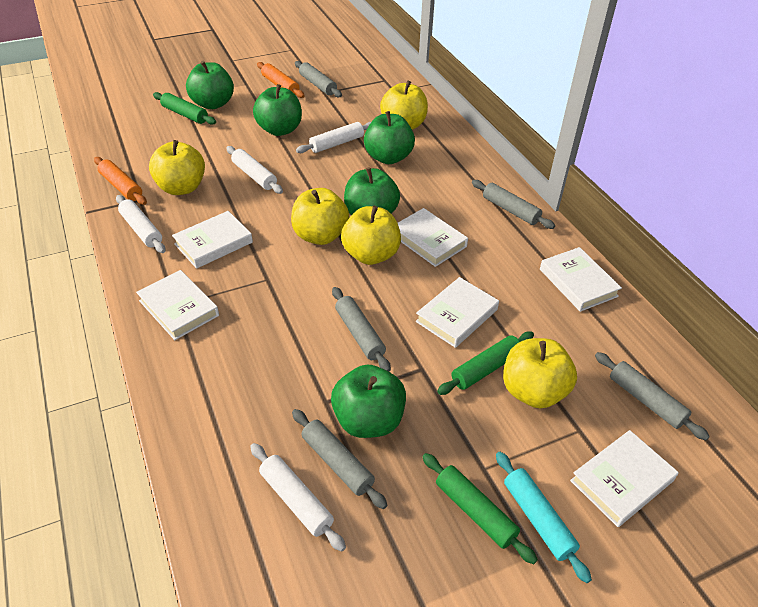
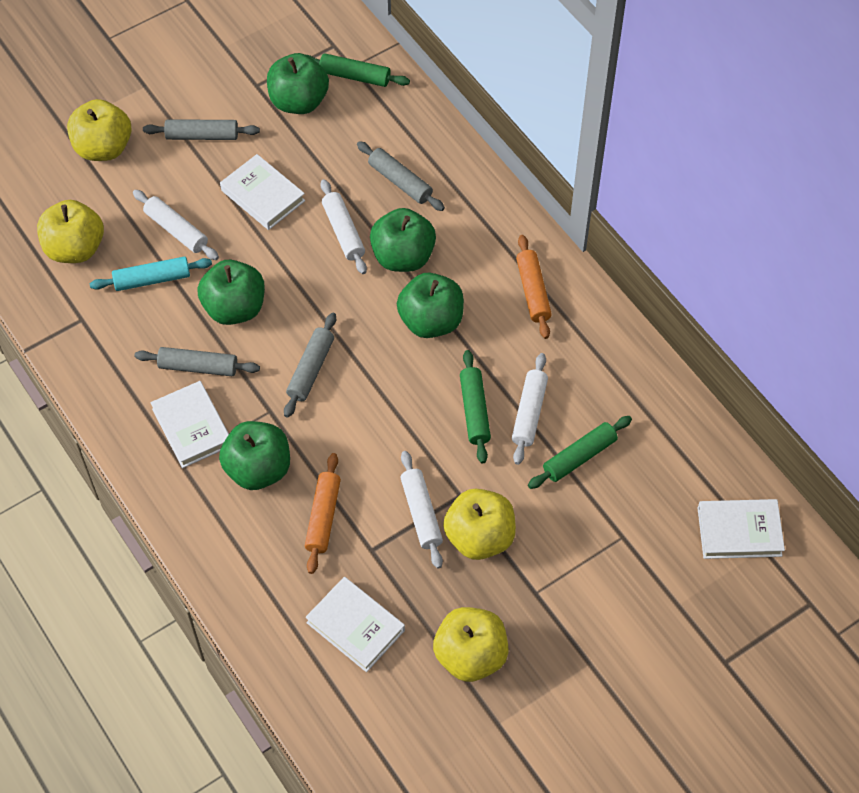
grey rolling pin: [292,409,387,509] [295,61,342,97] [332,287,391,372] [472,180,555,229] [595,352,710,440] = 5 -> [135,347,260,376] [143,119,260,140] [284,313,336,418] [357,141,445,211] = 4
white book: [136,270,219,340] [172,211,253,269] [398,208,468,267] [416,277,499,348] [540,247,622,312] [570,430,679,527] = 6 -> [150,381,229,468] [220,154,305,230] [306,577,405,672] [698,499,785,559] = 4
yellow apple: [149,140,205,195] [291,188,349,245] [341,206,401,265] [380,80,428,130] [503,338,577,408] = 5 -> [37,200,104,263] [67,99,132,161] [433,607,509,682] [443,488,516,560] = 4

